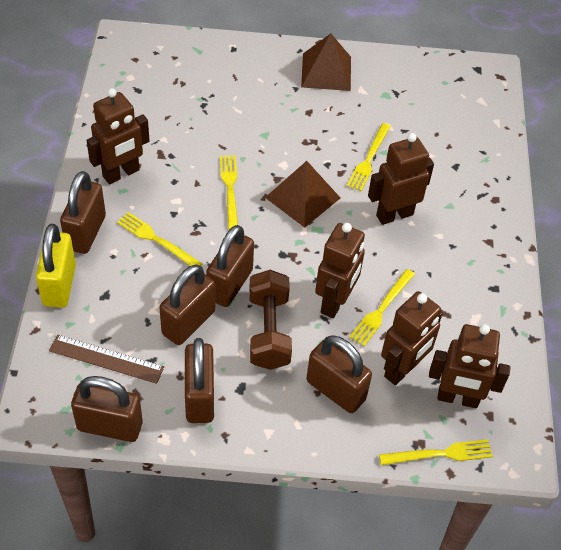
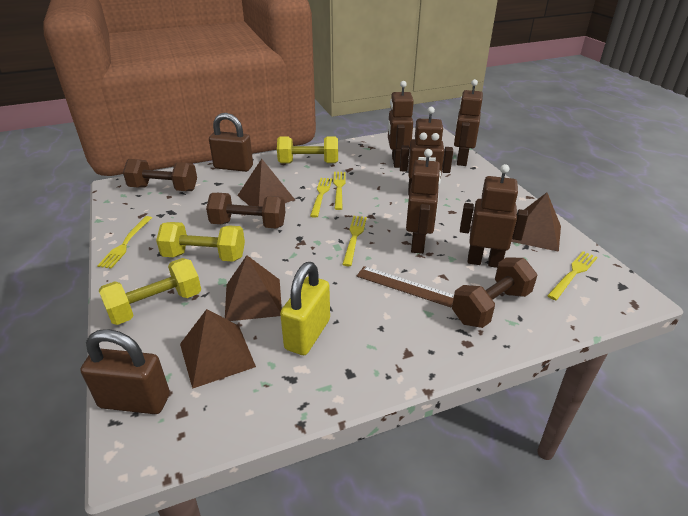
brown dumbbell: [249,270,292,370] = 1 -> [123,159,197,191] [206,193,285,228] [452,257,537,328] = 3
brown padlock: [60,171,106,254] [71,376,143,442] [159,265,216,345] [185,338,214,423] [206,225,254,307] [307,335,372,413] = 6 -> [80,329,170,414] [209,113,253,172] = 2
brown pyramid: [265,161,340,228] [301,34,351,91] = 2 -> [180,309,256,389] [225,255,282,321] [237,159,295,207] [511,193,561,252] = 4
yellow dumbbell: none = 0 -> [99,258,201,325] [156,222,245,262] [277,136,338,163] = 3

